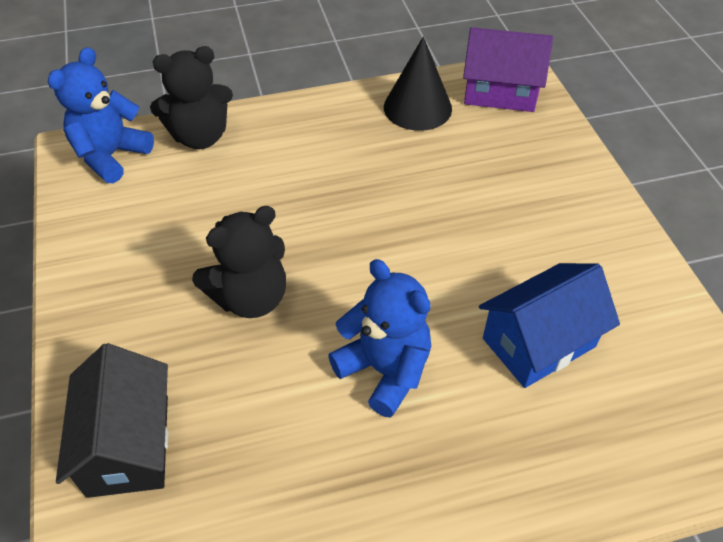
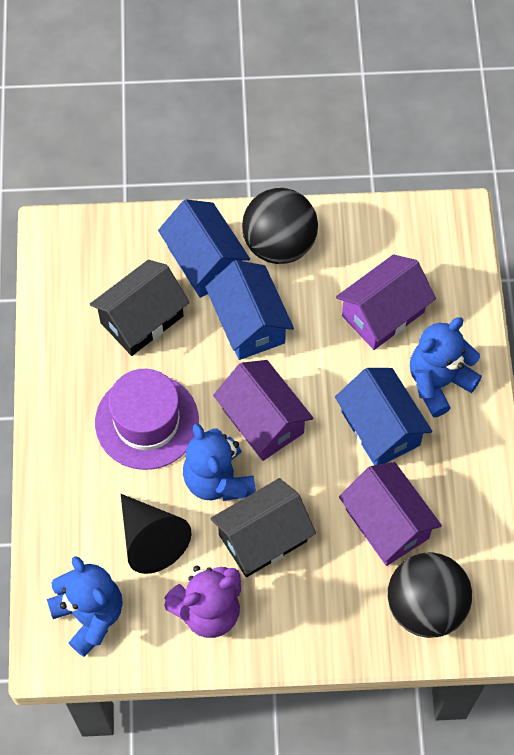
black ball: none = 0 -> [242,188,318,264] [388,552,472,638] = 2
black house: [56,343,168,498] = 1 -> [90,260,190,356] [210,478,316,577] = 2
black teddy bear: [150,46,233,149] [192,206,286,318] = 2 -> none = 0
blue house: [479,263,620,388] = 1 -> [158,199,250,298] [205,260,294,360] [335,368,432,465] = 3
blue teddy bear: [48,47,154,183] [328,259,431,418] = 2 -> [47,556,123,657] [183,423,256,501] [410,317,482,417] = 3
purple hat: none = 0 -> [95,369,199,470] = 1
purple house: [463,27,553,112] = 1 -> [213,360,313,461] [336,254,436,350] [339,462,442,566] = 3
purple teddy bear: none = 0 -> [164,566,241,638] = 1

